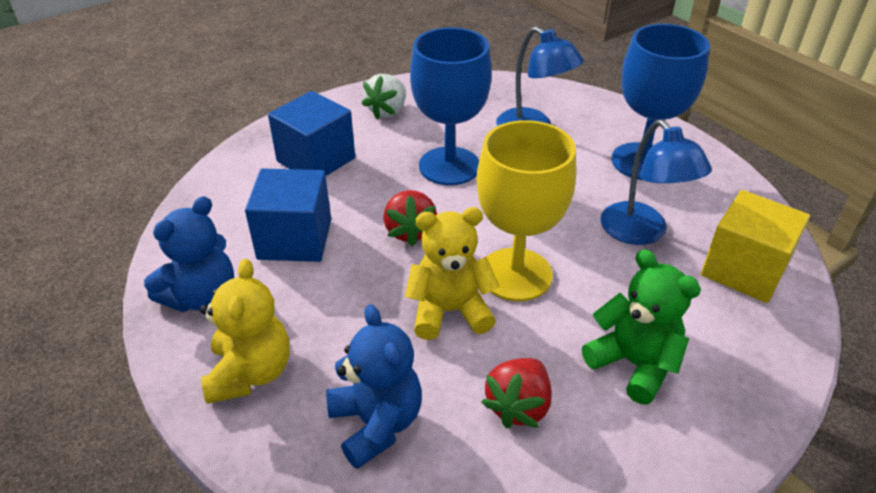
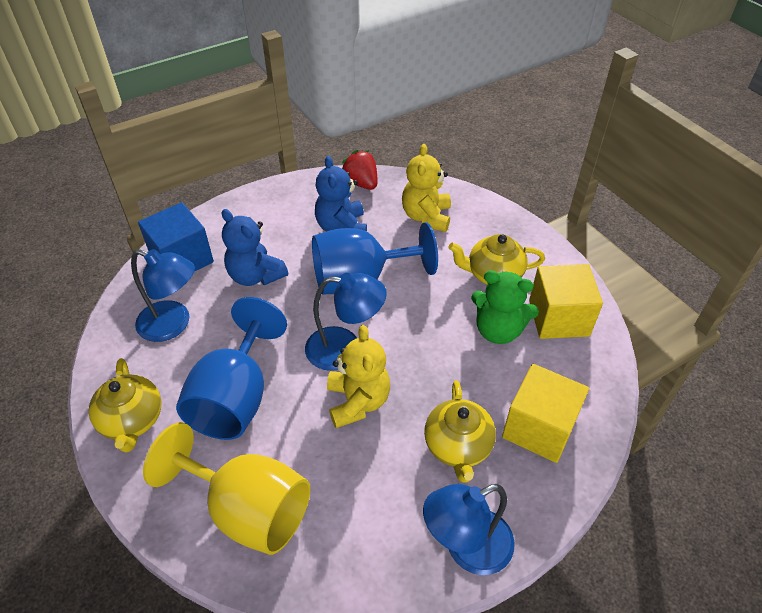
blue cube: [245,168,331,262] [268,91,355,176] = 2 -> [138,202,214,272] = 1
blue lamp: [496,26,584,126] [601,120,712,245] = 2 -> [131,249,195,342] [305,273,387,371] [423,484,515,575] = 3
red strawberry: [383,190,437,246] [481,358,552,428] = 2 -> [342,150,378,190] = 1
white strawberry: [361,74,406,120] = 1 -> none = 0
yellow cube: [701,190,810,303] = 1 -> [502,364,589,463] [529,264,603,339] = 2
yellow teapot: none = 0 -> [89,358,162,453] [424,380,496,482] [449,234,545,284] = 3

